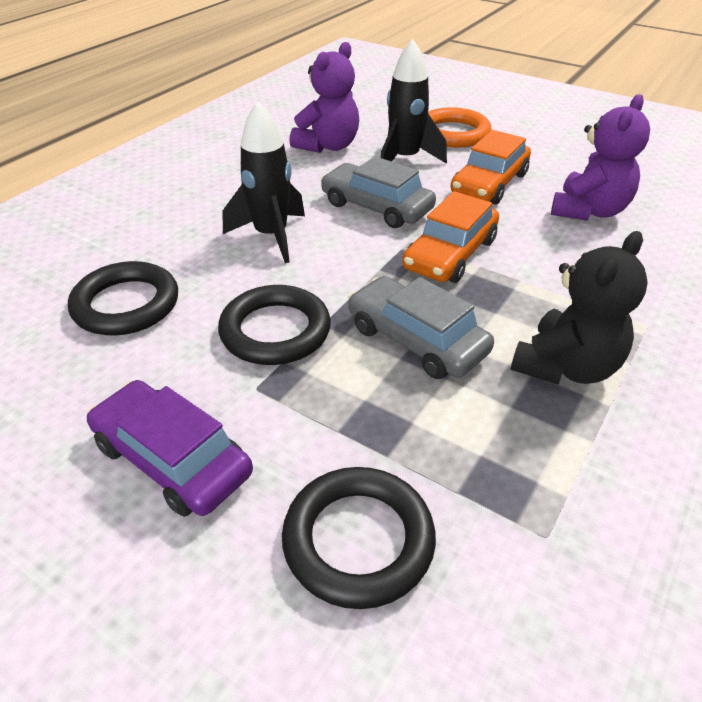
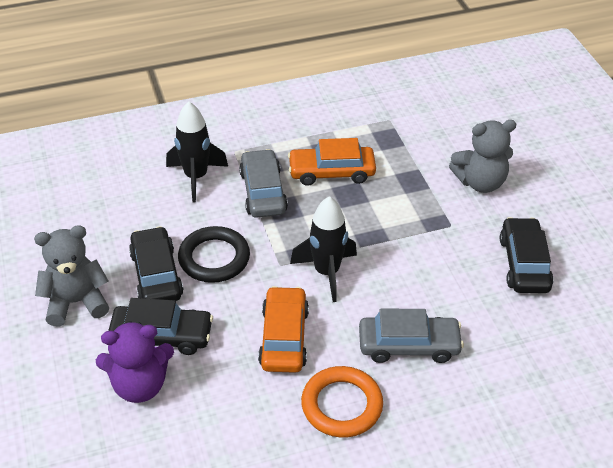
black car: none = 0 -> [108,298,213,355] [129,226,184,301] [500,217,553,293] = 3
black ring: [68,261,178,335] [218,285,331,365] [282,467,436,609] = 3 -> [178,226,250,283] = 1
black teddy bear: [510,231,648,385] = 1 -> none = 0
grey teddy bear: none = 0 -> [34,225,109,326] [449,120,516,193] = 2
purple car: [87,380,253,517] = 1 -> none = 0
purple teddy bear: [289,42,359,153] [551,94,650,221] = 2 -> [96,321,174,403] = 1

